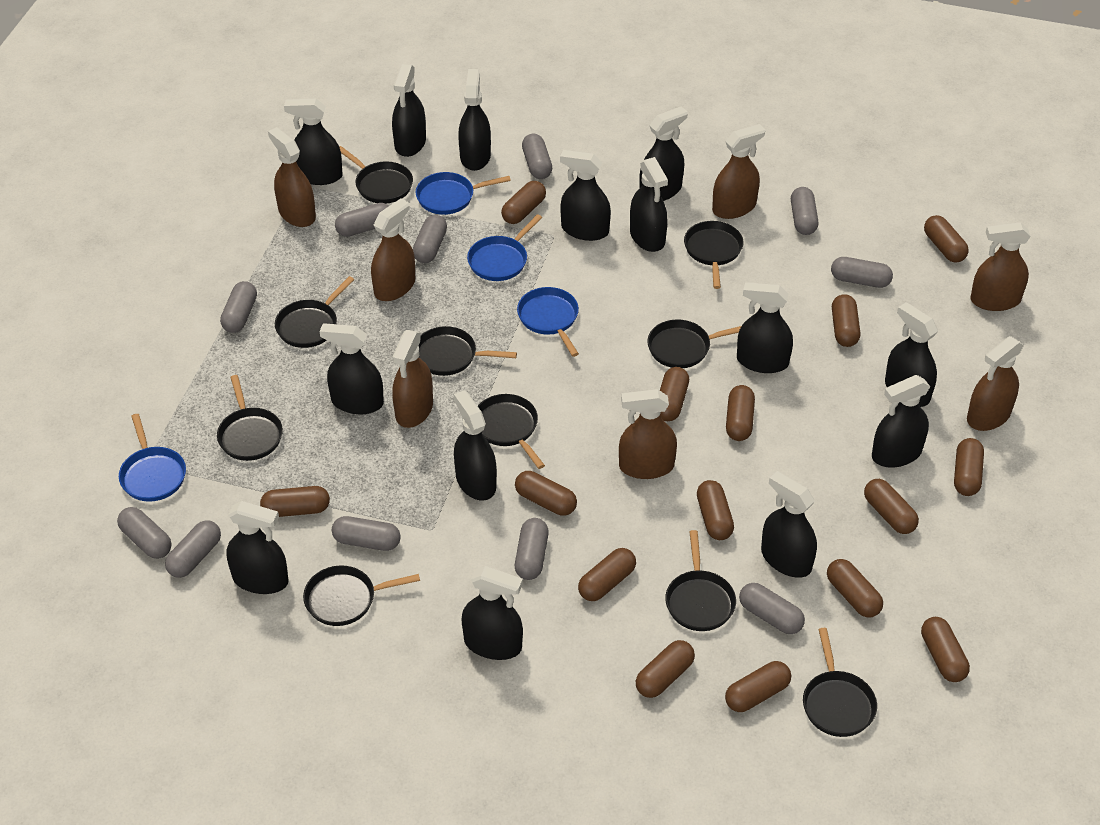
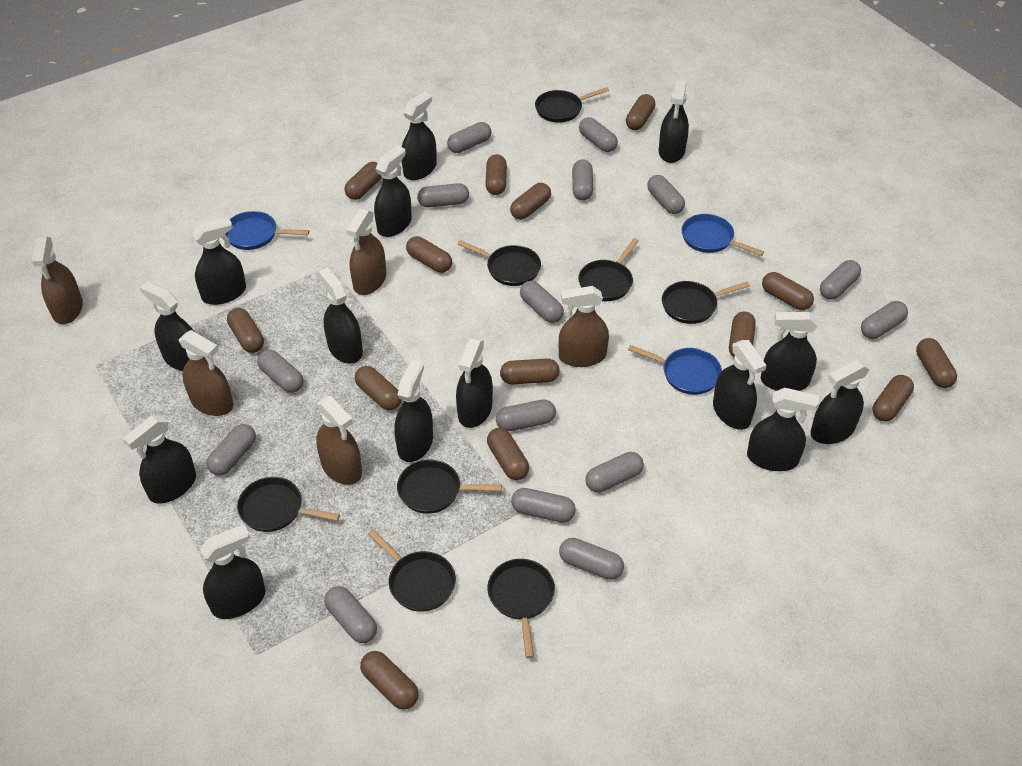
black pan: [217,375,283,461] [275,276,354,348] [303,566,420,626] [339,146,413,204] [418,326,517,376] [478,394,545,469] [648,320,741,368] [665,530,736,631] [684,221,744,289] [803,628,877,737] = 10 -> [237,477,340,532] [368,529,456,612] [397,460,502,514] [457,240,541,286] [487,559,555,658] [535,87,609,123] [578,238,639,301] [662,281,750,324] = 8
blue pan: [119,414,186,502] [415,172,511,215] [467,214,542,281] [517,287,579,357] = 4 -> [225,211,309,250] [628,345,722,395] [682,214,764,256] = 3
brown capsule: [260,486,330,517] [501,181,546,224] [515,471,577,516] [578,548,636,601] [636,640,695,698] [660,367,689,421] [697,480,734,540] [725,661,791,712] [726,385,755,441] [827,559,883,617] [832,294,860,347] [864,479,919,534] [921,617,970,682] [924,215,969,263] [954,438,984,496] = 15 -> [227,308,264,353] [344,162,382,200] [355,366,401,410] [360,651,419,709] [406,236,452,273] [485,154,507,195] [487,428,529,480] [500,358,560,385] [510,183,551,220] [626,94,655,130] [729,312,756,358] [762,272,814,310] [872,375,914,422] [916,338,957,388] = 14
brown spray bottle: [268,127,316,227] [371,198,415,301] [392,330,433,428] [619,389,677,479] [712,124,765,219] [967,336,1024,431] [971,222,1031,311] = 7 -> [31,237,83,324] [179,330,234,416] [316,396,362,485] [346,209,386,295] [559,286,609,367] = 5
grey capsule: [117,507,171,559] [165,520,221,578] [220,281,257,333] [332,516,401,551] [335,203,389,237] [413,215,447,263] [515,518,549,580] [522,134,552,179] [739,583,805,634] [791,187,818,235] [831,257,893,288] = 11 -> [207,424,256,476] [257,350,304,393] [324,586,377,643] [417,183,469,207] [447,122,492,153] [496,399,556,431] [511,488,576,523] [520,281,564,323] [559,538,624,580] [572,159,593,200] [579,117,618,152] [585,452,644,492] [647,175,685,214] [820,260,861,300] [861,301,908,339] = 15

